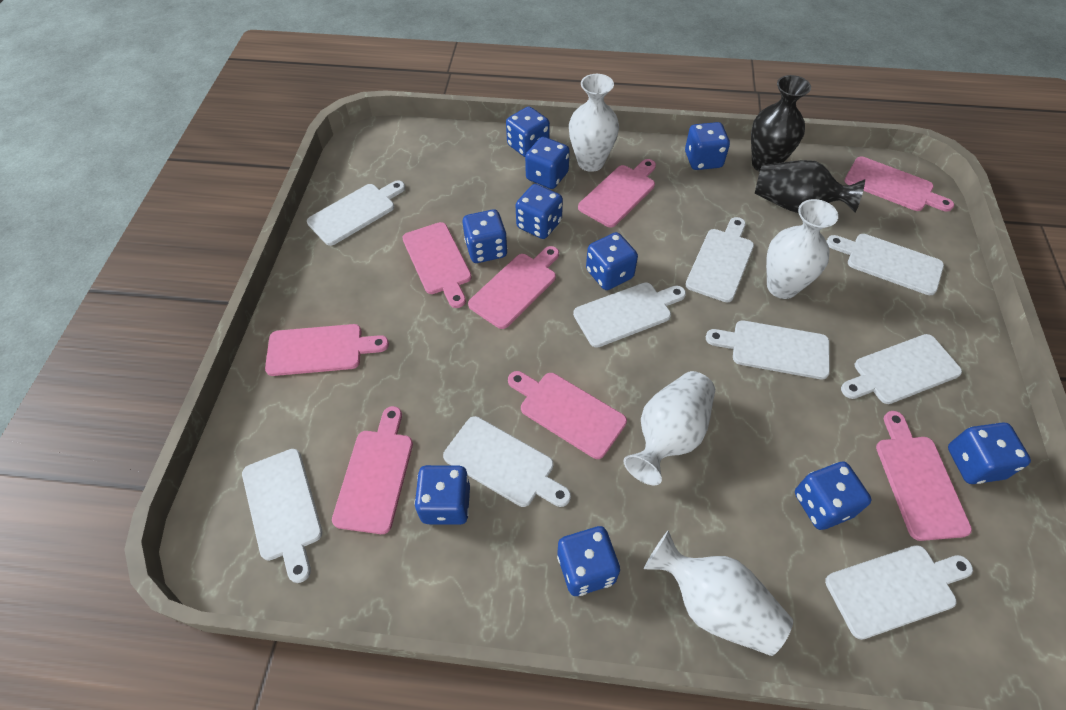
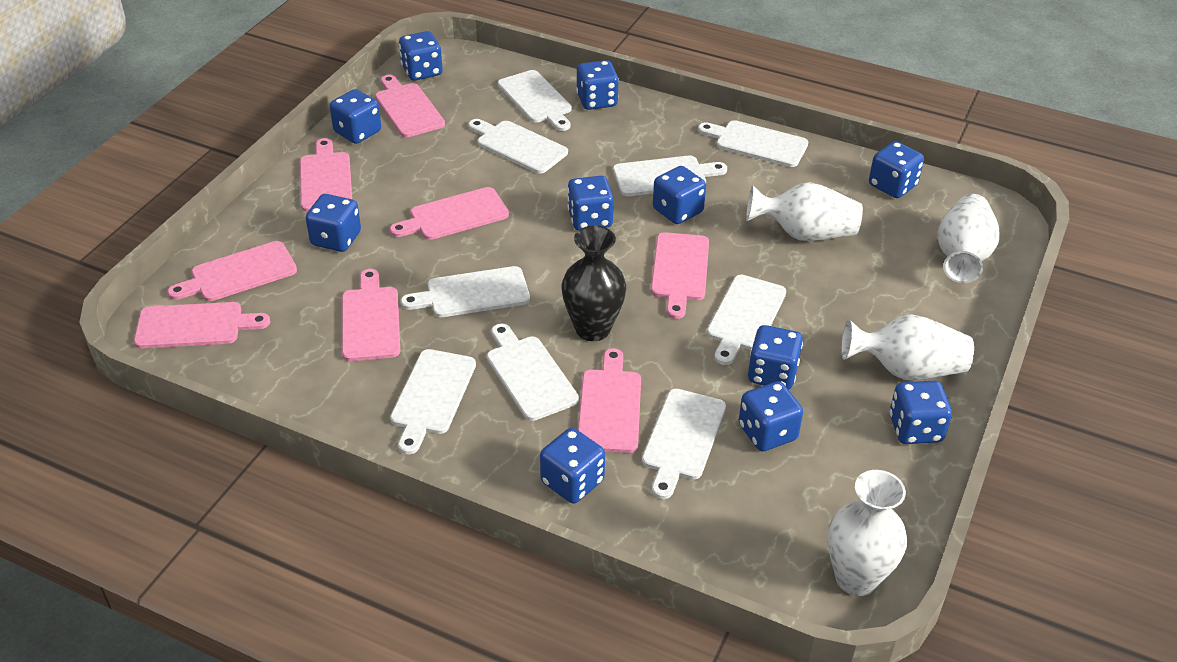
black vase: [751,75,811,172] [755,160,865,213] = 2 -> [561,226,626,341] = 1
blue dice: [414,465,470,525] [463,209,507,263] [506,106,550,157] [516,184,563,239] [525,137,570,189] [557,526,620,596] [586,232,638,290] [685,122,730,170] [795,461,872,530] [948,422,1031,484] = 10 -> [306,194,361,252] [330,89,381,144] [399,31,443,81] [540,428,605,504] [567,176,614,231] [576,60,619,110] [653,166,706,224] [738,381,803,451] [748,325,803,390] [869,141,924,198] [889,381,952,444] = 11

